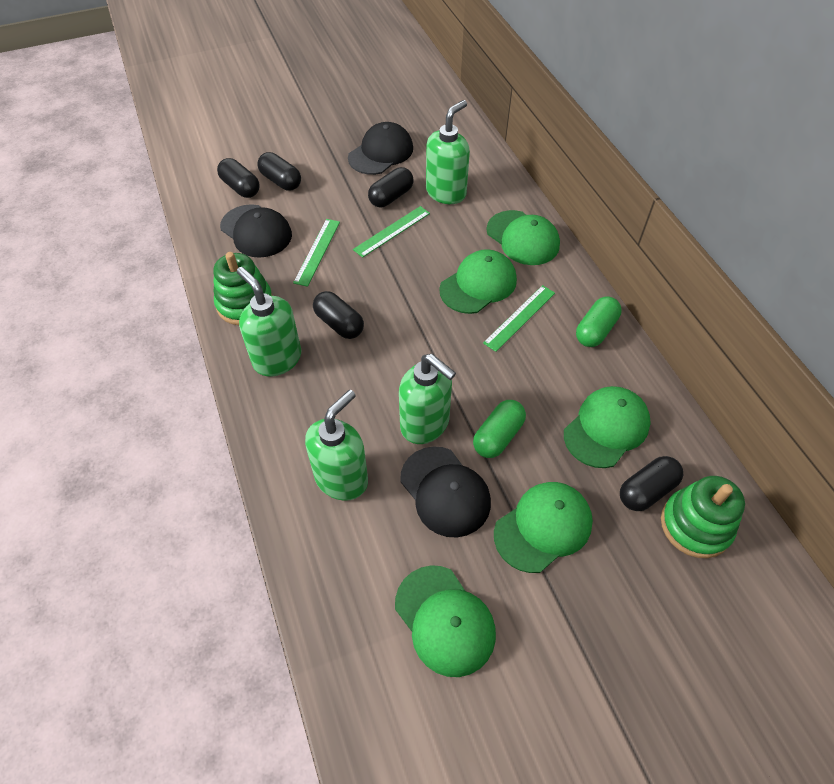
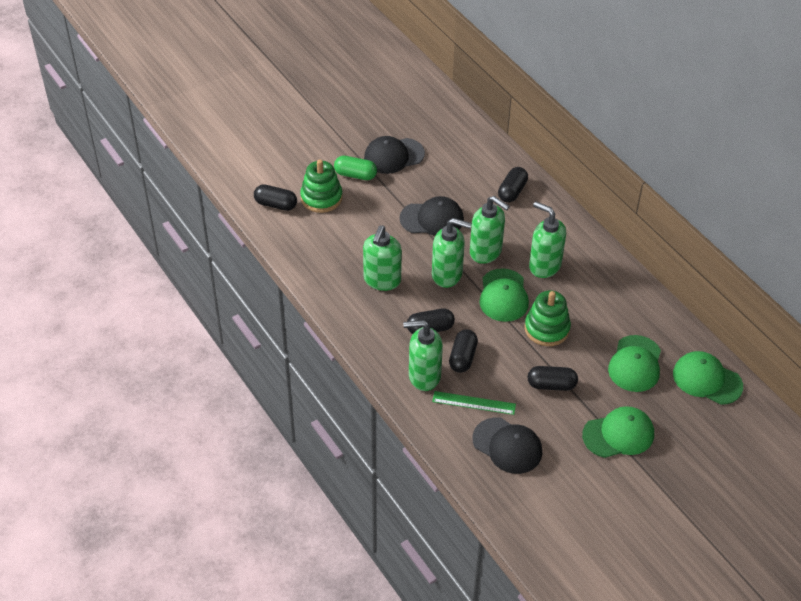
green cap: [395,565,496,677] [439,249,517,314] [486,210,560,265] [494,482,593,573] [564,386,651,468] = 5 -> [479,268,529,322] [582,406,654,458] [608,335,661,392] [673,351,743,405] = 4
green capsule: [473,400,526,458] [576,296,622,347] = 2 -> [334,156,377,180] = 1
green ruler: [293,219,340,287] [353,206,430,258] [483,285,555,352] = 3 -> [432,391,516,415] = 1
green soap dispenser: [237,267,301,376] [305,390,368,501] [399,354,456,444] [426,100,470,204] = 4 -> [363,225,402,291] [403,320,443,391] [432,218,472,288] [470,196,510,264] [529,201,566,278] = 5

